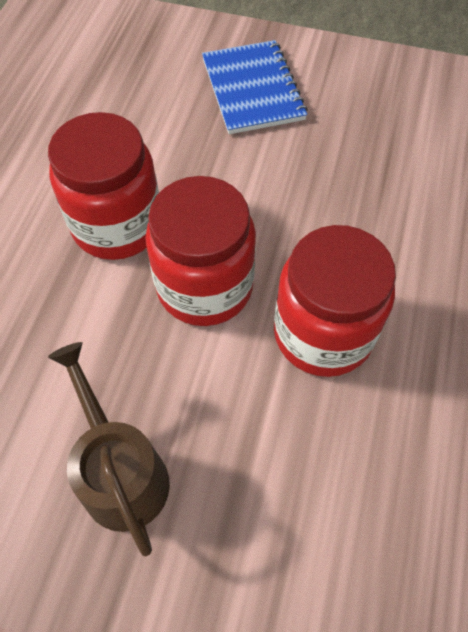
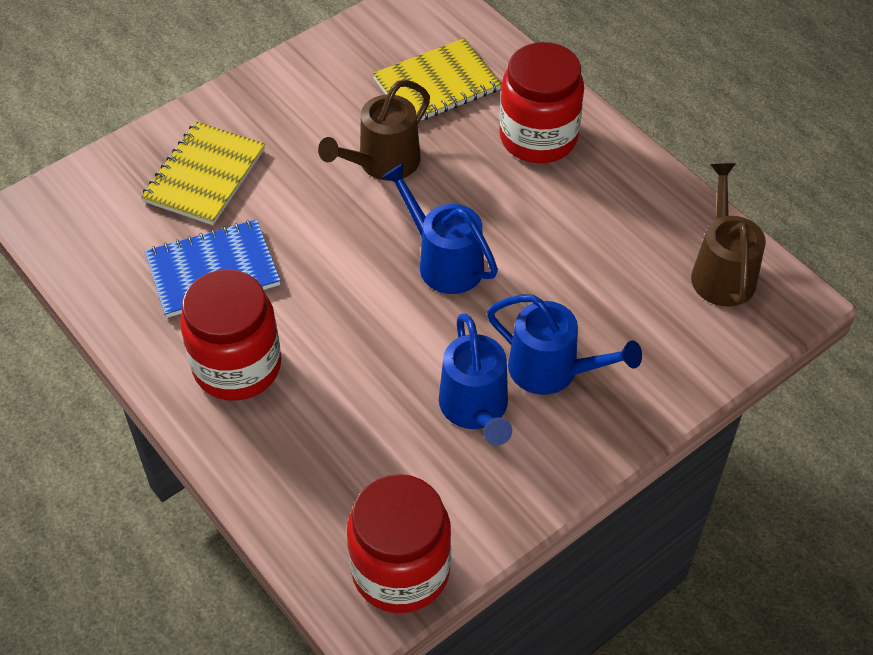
blue watering can: none = 0 -> [382,163,498,294] [439,314,512,445] [487,295,642,395] = 3
brown watering can: [48,342,170,556] = 1 -> [318,80,430,181] [691,163,766,307] = 2
yellow notebook: none = 0 -> [141,121,265,225] [373,38,502,121] = 2

